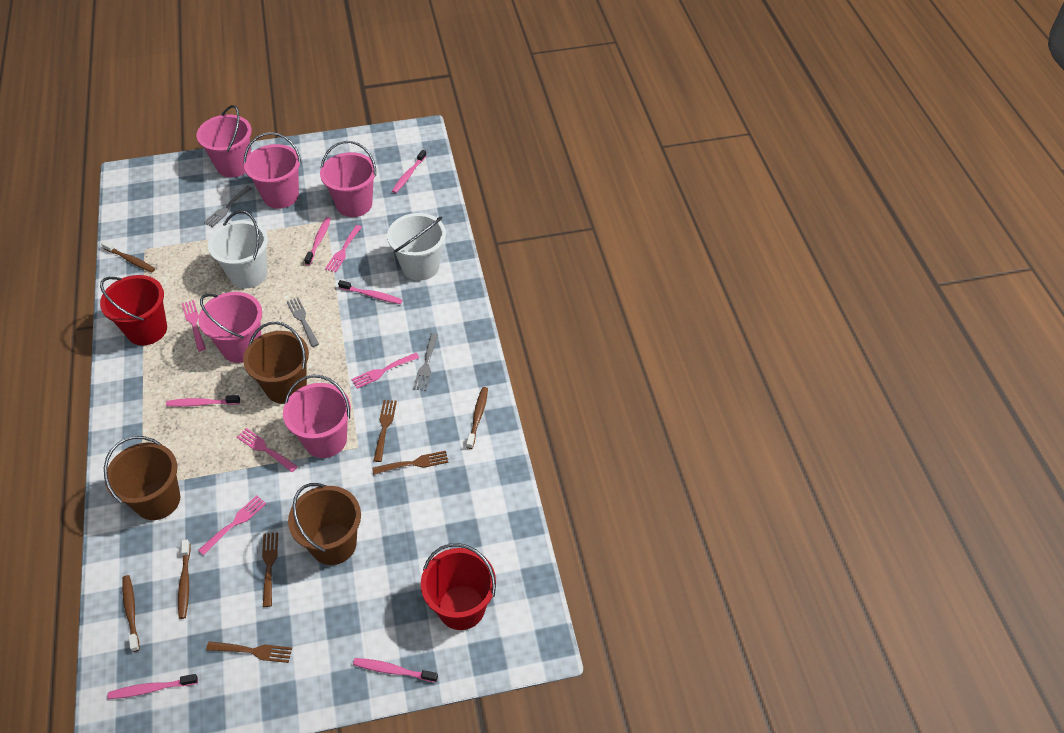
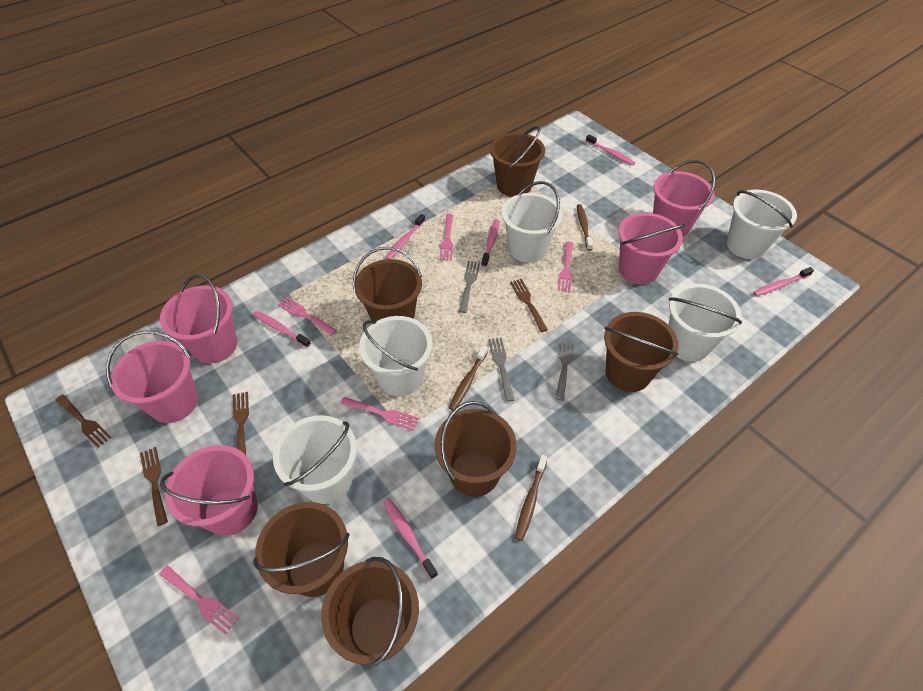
brown bucket: [104,436,180,520] [243,322,309,404] [288,483,361,565] = 3 -> [253,502,350,597] [321,557,419,666] [353,247,422,321] [435,401,517,497] [490,126,545,197] [604,312,678,392] = 6
brown toothbrush: [101,241,155,272] [122,575,140,652] [178,540,191,619] [466,387,488,449] = 4 -> [449,345,488,411] [515,455,548,541] [577,204,593,251] = 3
red bucket: [100,275,167,345] [421,543,496,630] = 2 -> none = 0
white bucket: [208,210,268,288] [387,213,446,281] = 2 -> [273,415,357,504] [359,316,432,396] [502,181,563,263] [668,284,742,361] [727,190,797,259] = 5

